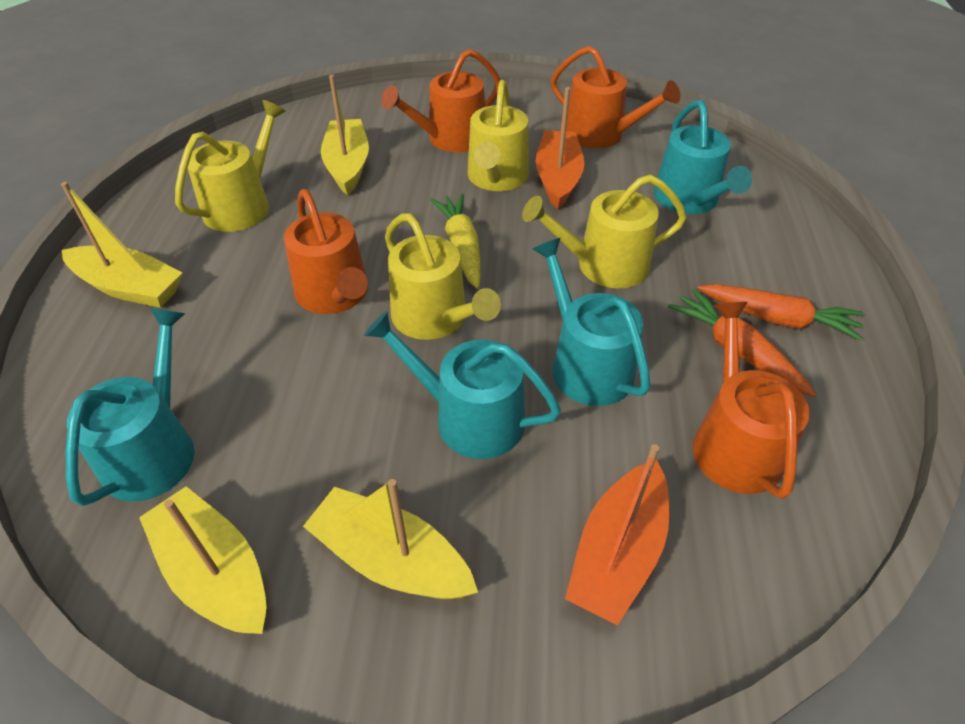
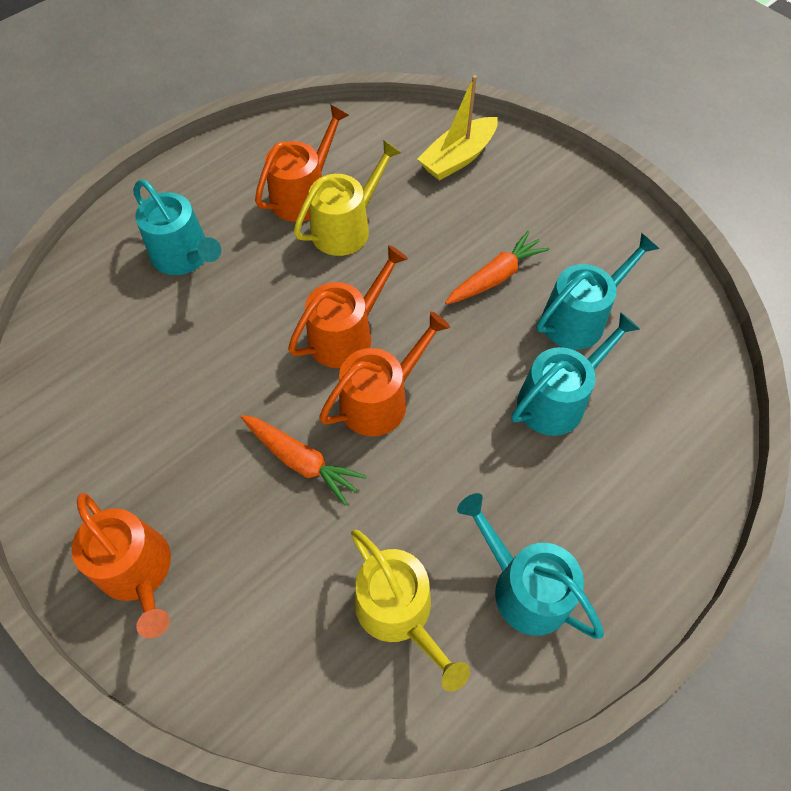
orange boat: [535,87,585,209] [565,444,669,626] = 2 -> none = 0
yellow boat: [61,182,183,308] [139,486,266,634] [303,479,478,599] [321,75,369,195] = 4 -> [417,75,498,181] = 1
yellow carrot: [430,193,481,289] = 1 -> none = 0
yellow watering can: [175,100,286,232] [385,213,501,340] [467,80,529,191] [522,175,687,288] = 4 -> [294,140,402,256] [351,529,470,692] = 2

